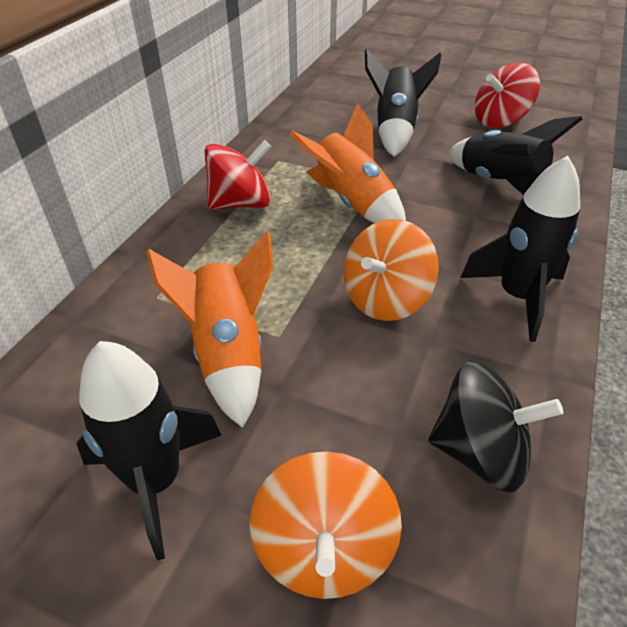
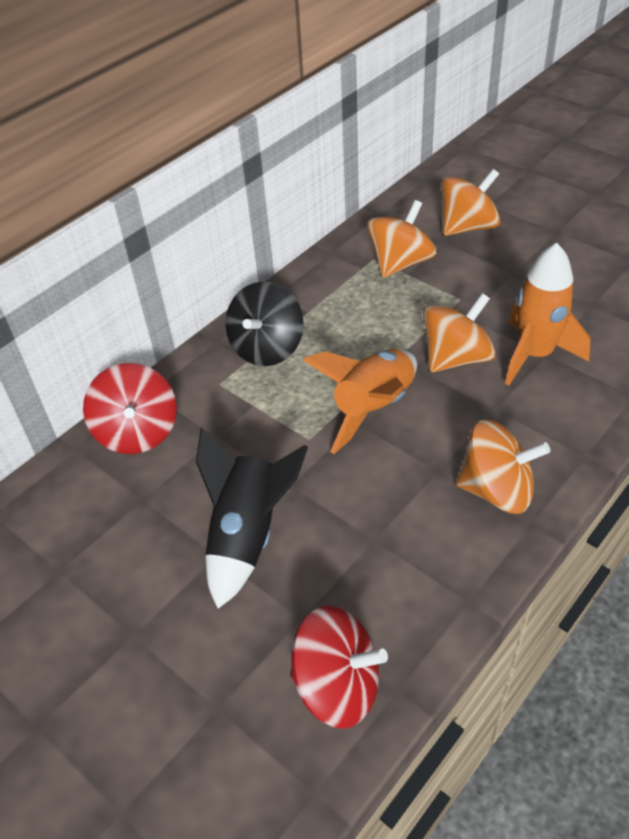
black rocket: [76,341,222,561] [365,49,442,156] [448,116,583,195] [460,156,580,342] = 4 -> [196,428,308,609] = 1
orange spinning top: [249,452,402,599] [344,219,439,321] = 2 -> [367,200,436,278] [423,293,496,372] [441,169,500,236] [456,420,551,514] = 4

